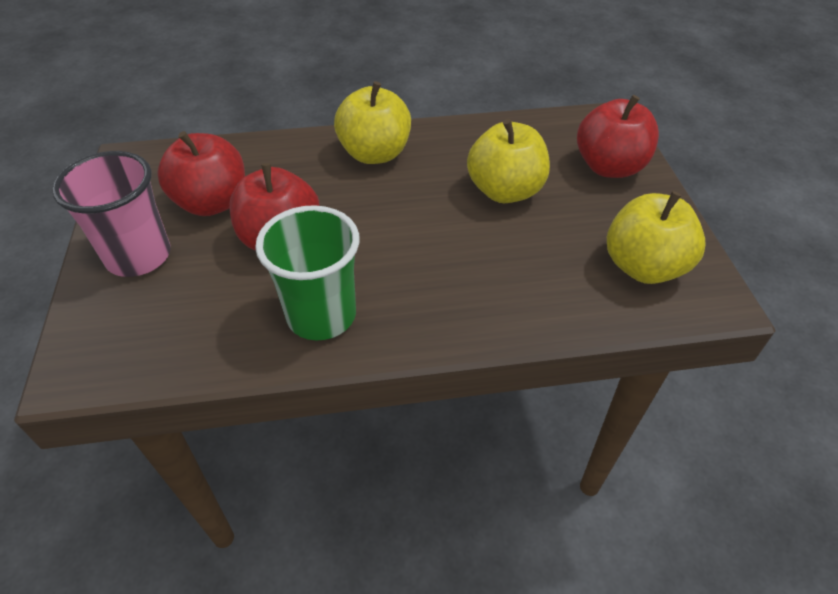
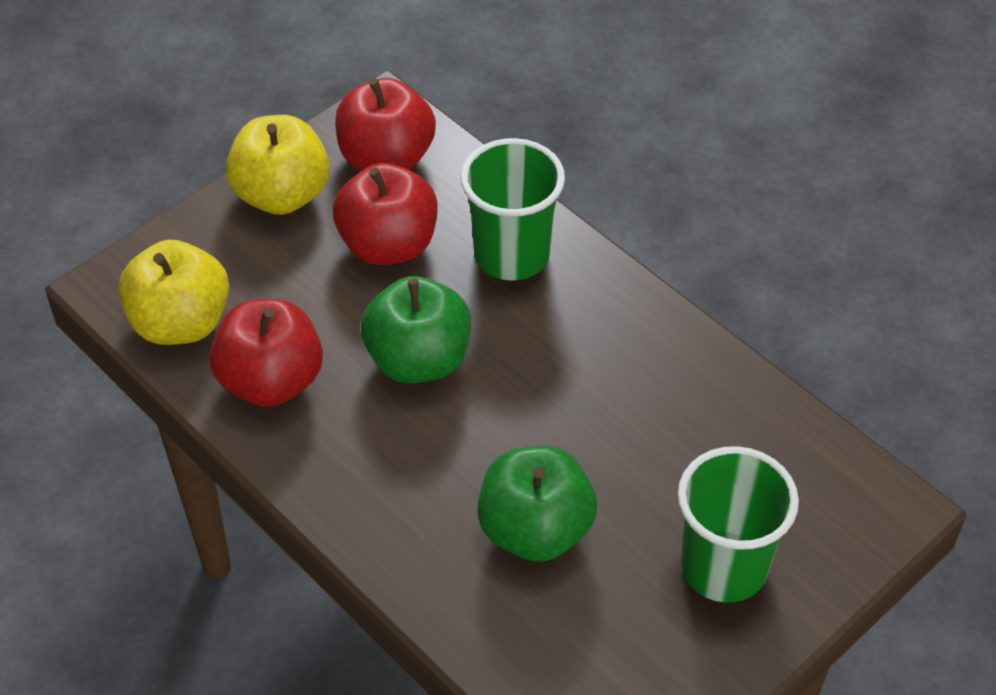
green apple: none = 0 -> [361,276,471,383] [477,446,597,562] = 2
green cup: [255,205,360,340] = 1 -> [461,138,565,281] [678,446,799,603] = 2
pink cup: [52,151,170,277] = 1 -> none = 0
yellow apple: [334,81,411,164] [467,119,550,203] [607,191,706,284] = 3 -> [118,240,229,345] [226,115,330,215] = 2

